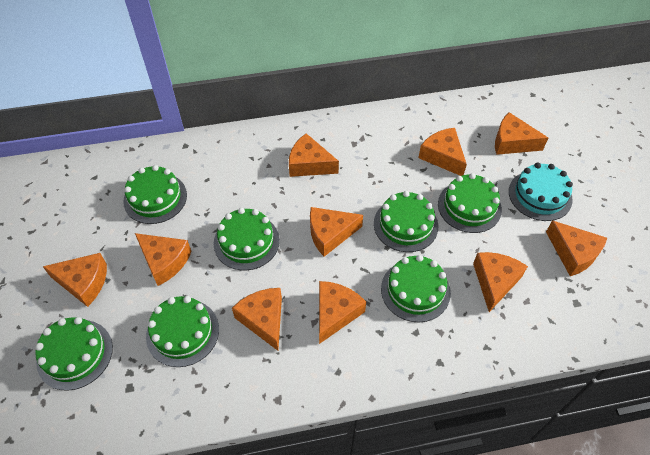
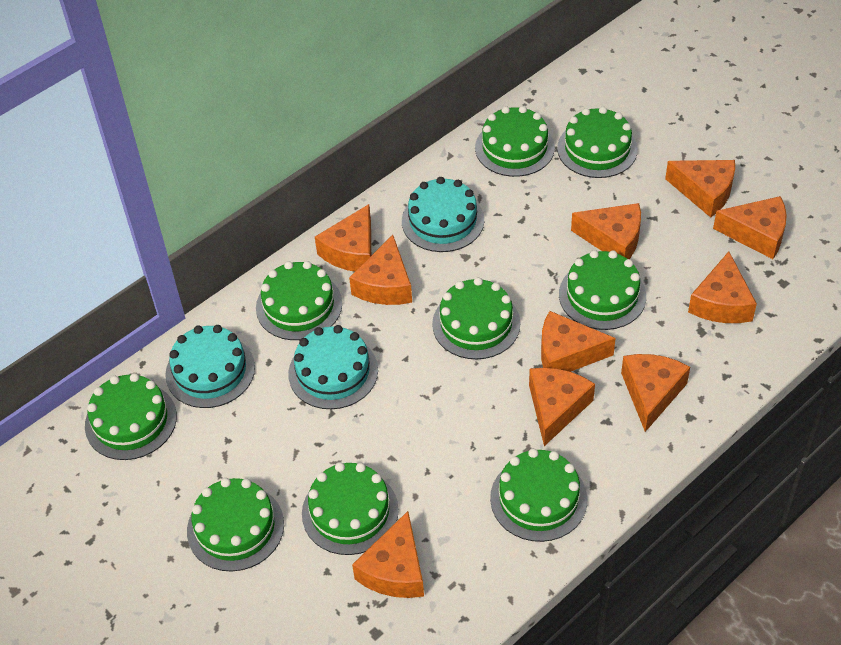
green cake: [35,317,113,391] [123,165,187,224] [146,296,219,367] [214,208,280,270] [374,191,438,252] [381,255,451,322] [438,173,502,233] = 7 -> [85,373,177,460] [187,478,284,572] [256,261,342,340] [302,462,399,555] [432,277,521,359] [475,106,555,177] [490,448,587,542] [557,107,638,178] [559,250,646,330] = 9
turquoise cake: [509,163,573,221] = 1 -> [165,325,255,408] [288,325,378,409] [402,177,484,252] = 3

